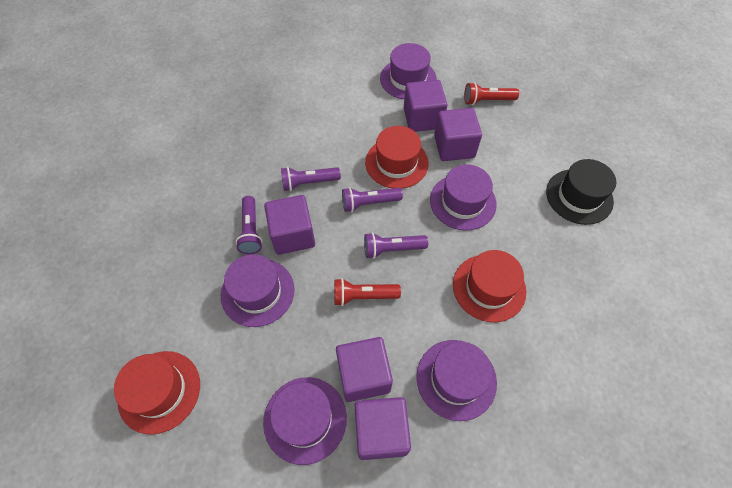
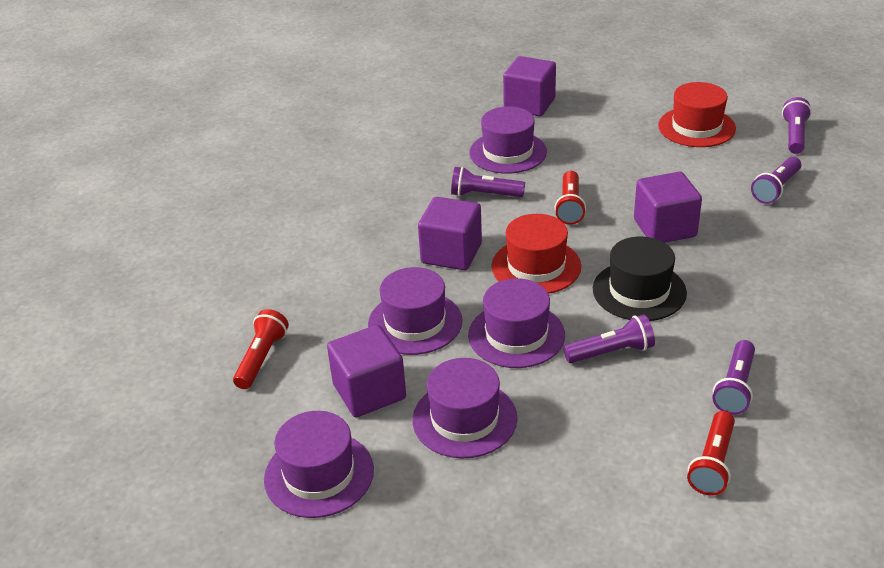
purple cube: [264,195,315,255] [336,337,393,402] [355,397,411,460] [404,80,448,132] [434,108,482,161] = 5 -> [327,325,406,417] [418,197,482,270] [503,56,556,116] [634,172,702,243] = 4
purple flashlight: [236,196,263,254] [281,167,341,191] [342,187,403,212] [364,233,428,259] = 4 -> [451,167,525,197] [563,314,655,363] [713,340,755,415] [751,157,801,204] [782,97,812,154] = 5
red flashlight: [334,278,401,306] [464,82,519,105] = 2 -> [233,309,289,389] [554,171,586,225] [687,411,735,496] = 3
red hat: [114,351,200,434] [365,126,429,189] [453,250,526,322] = 3 -> [491,214,581,294] [658,82,736,147] = 2

